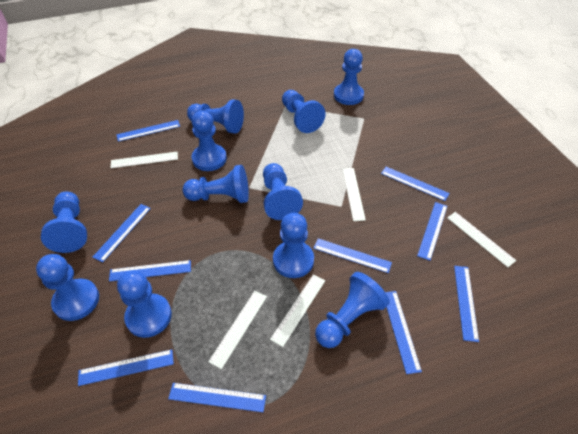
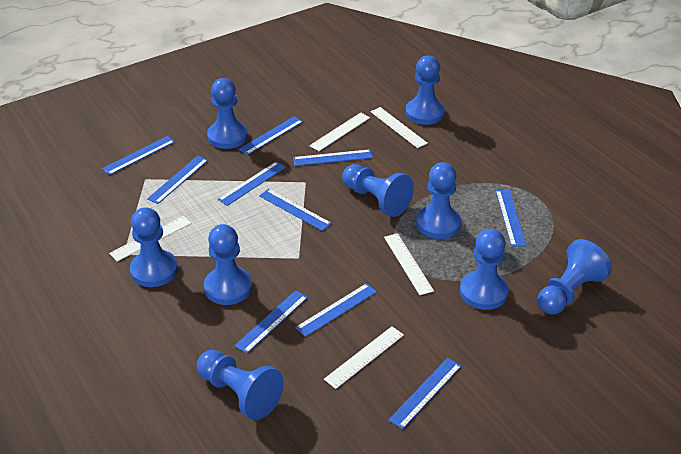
blue pawn: [36,254,99,321] [41,192,87,253] [117,270,172,338] [182,165,249,203] [187,99,244,134] [191,110,227,171] [263,163,303,220] [273,213,314,278] [282,90,326,133] [315,272,390,348] [334,49,364,105] = 11 -> [130,207,178,287] [197,350,284,420] [204,224,252,305] [207,78,248,149] [342,164,414,217] [405,55,445,125] [416,162,461,239] [460,229,509,310] [538,239,612,315] = 9

